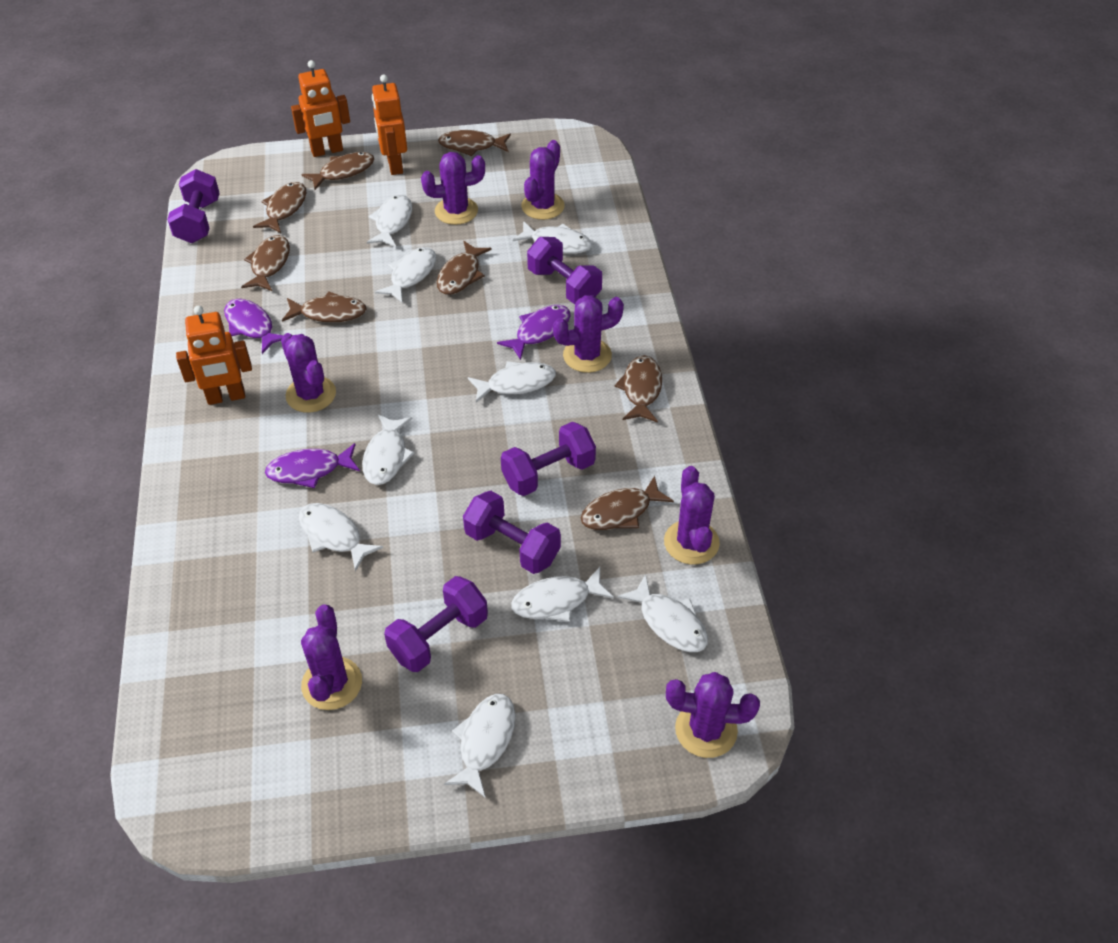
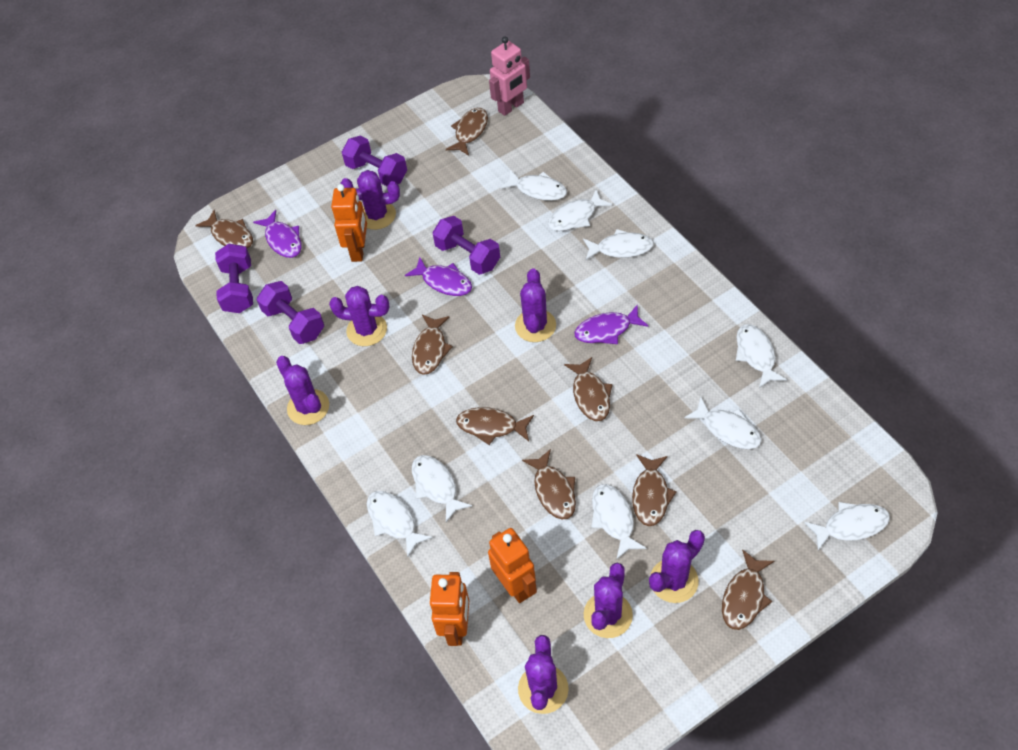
pink robot: none = 0 -> [489,37,530,116] = 1
purple dumbbell: [167,169,220,243] [384,576,488,672] [463,491,561,574] [501,422,596,496] [527,237,602,304] = 5 -> [215,244,253,313] [257,281,324,344] [342,136,407,186] [432,216,500,275] = 4

